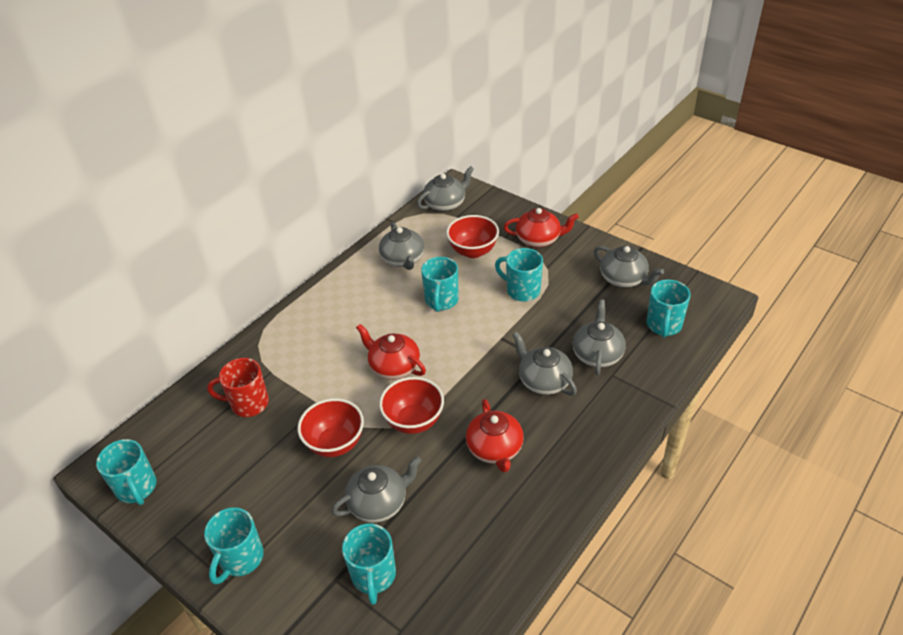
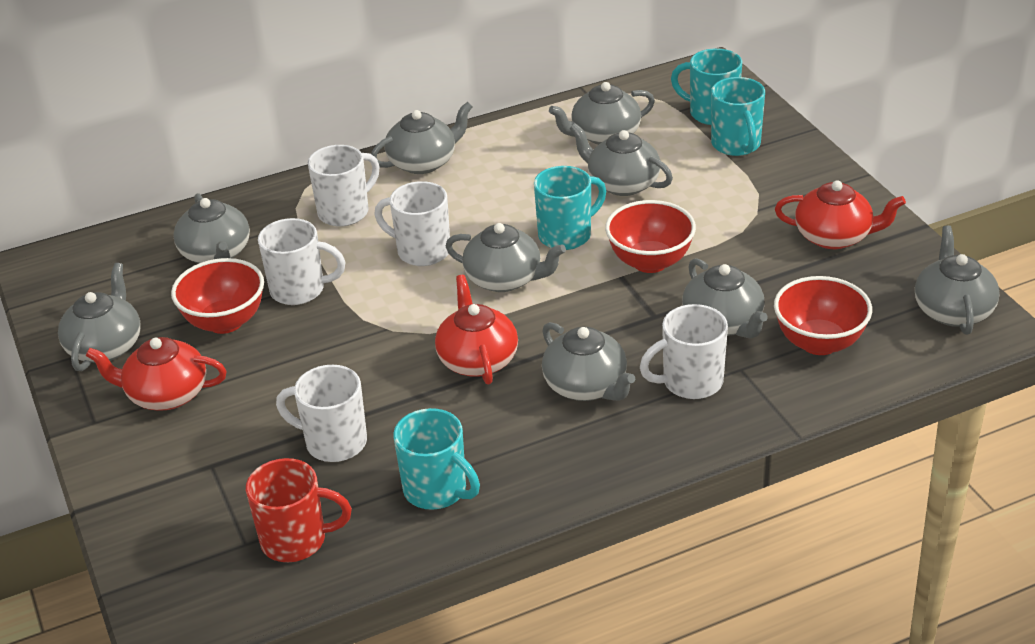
grey teapot: [332,456,422,523] [379,222,424,270] [417,166,474,212] [512,332,577,396] [573,300,626,375] [594,246,664,288] = 6 -> [58,263,141,371] [173,193,250,263] [371,102,473,174] [445,223,566,292] [542,322,635,401] [549,82,655,145] [570,123,673,196] [682,258,768,339] [915,225,1000,335] = 9
turquoise mug: [96,439,156,505] [204,507,264,585] [342,523,396,605] [421,257,459,312] [495,248,543,301] [647,279,691,338] = 6 -> [393,408,480,510] [534,166,606,250] [671,49,742,125] [711,77,765,156] = 4
white mug: none = 0 -> [258,218,345,305] [276,365,367,462] [308,145,379,227] [374,181,450,266] [640,304,728,399] = 5

